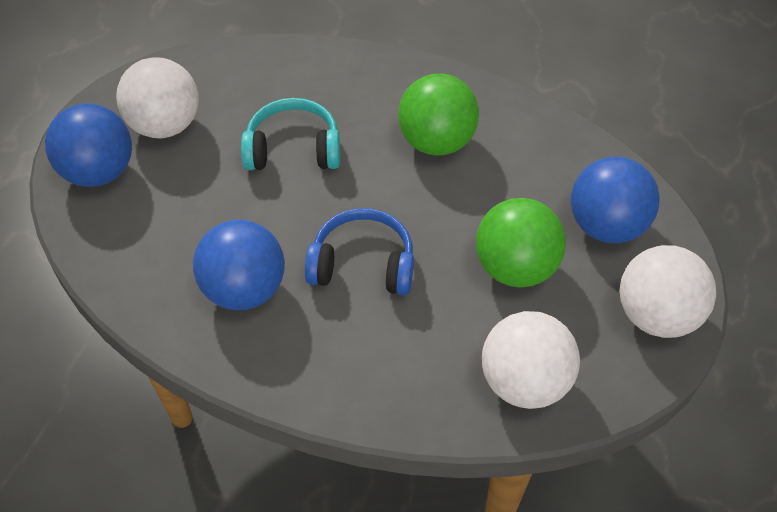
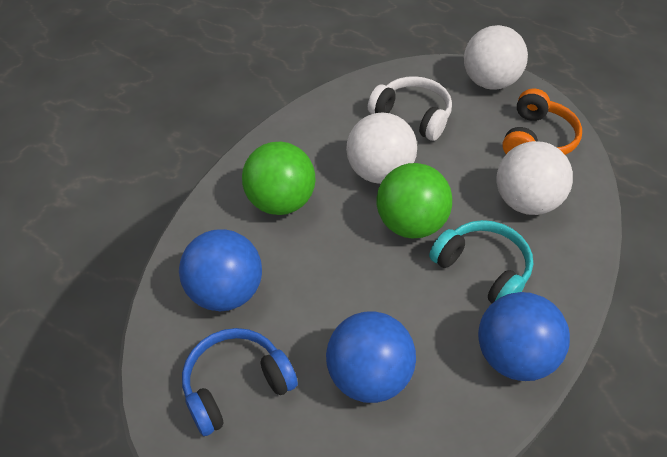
orange headphones: none = 0 -> [502,88,582,155] = 1
white headphones: none = 0 -> [368,76,452,141] = 1

